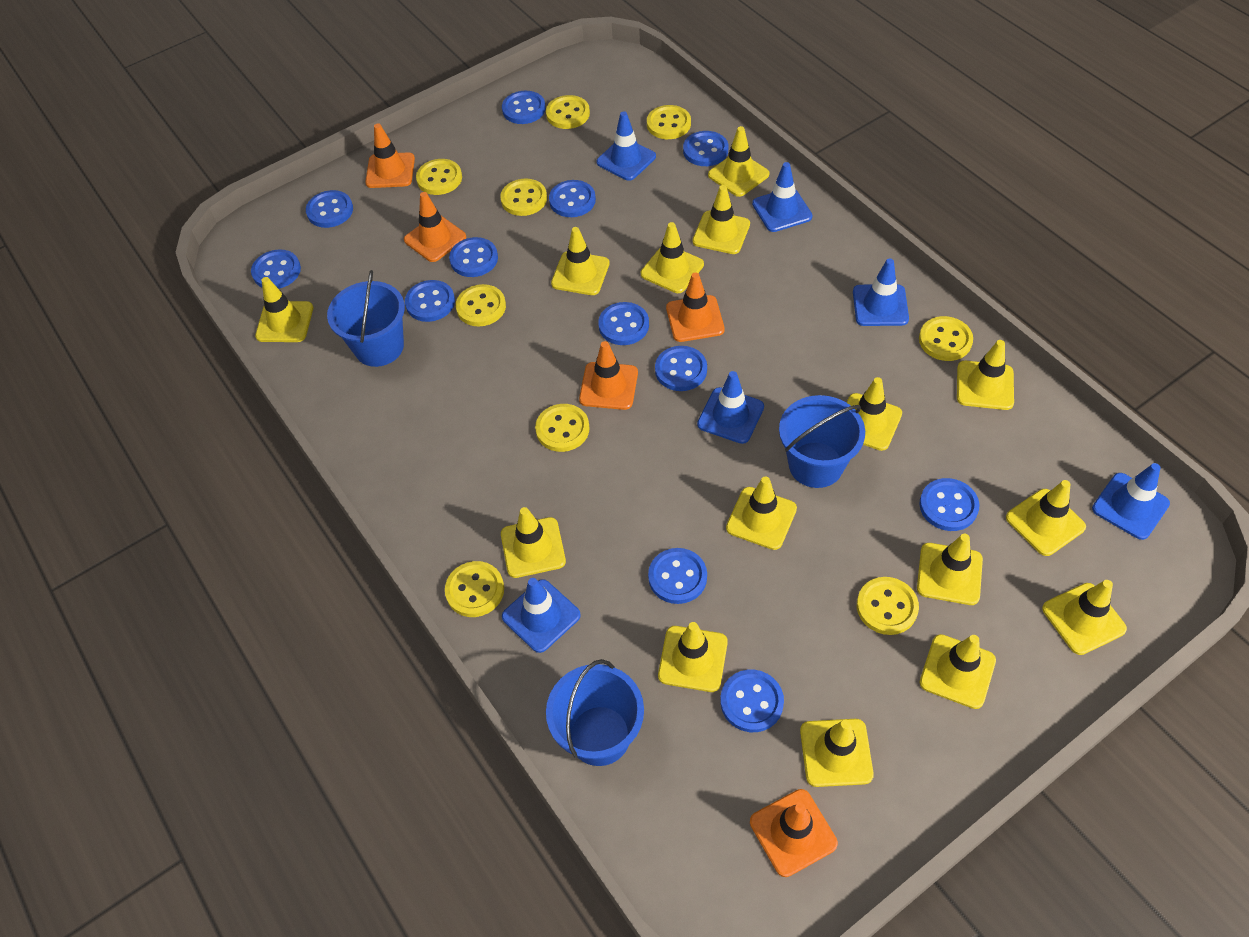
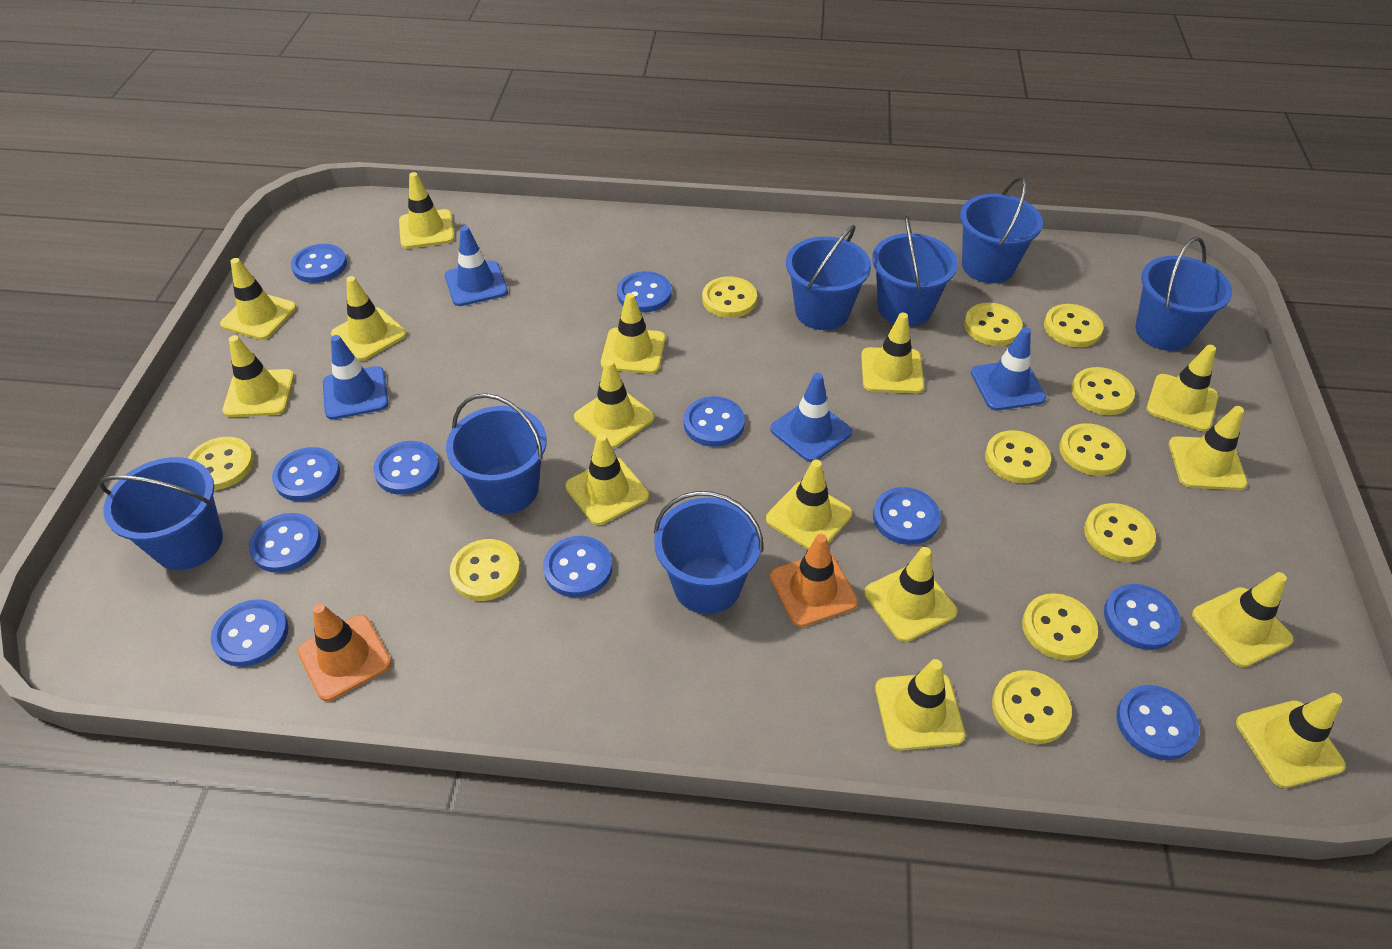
blue bucket: [327,270,405,367] [546,659,644,766] [779,395,865,488] = 3 -> [99,457,223,570] [446,393,547,514] [654,491,763,614] [786,225,871,330] [872,216,958,327] [960,177,1043,283] [1135,237,1232,351] = 7
blue button: [251,249,301,289] [306,190,353,228] [405,280,455,322] [449,237,498,277] [502,91,546,124] [549,180,596,217] [598,302,649,345] [648,548,707,604] [655,346,707,391] [683,131,728,166] [720,670,784,732] [919,478,979,531] = 12 -> [211,599,289,667] [249,513,321,573] [272,447,340,501] [291,244,347,283] [373,441,440,495] [543,536,612,597] [617,271,672,313] [684,396,745,447] [873,487,941,545] [1104,584,1181,650] [1116,685,1200,760] = 11
blue traffic cone: [502,578,581,653] [596,111,656,181] [697,371,764,444] [752,162,813,232] [853,258,909,326] [1092,463,1170,540] = 6 -> [323,335,388,420] [445,226,508,306] [770,373,852,462] [971,327,1046,410] = 4
orange traffic cone: [365,123,415,188] [404,192,466,262] [579,341,638,410] [666,272,725,342] [750,789,838,877] = 5 -> [297,603,391,701] [770,534,858,627] = 2
yellow button: [416,159,462,195] [445,561,504,617] [456,284,506,327] [500,178,547,216] [535,404,590,452] [546,95,590,129] [647,105,691,139] [857,577,919,635] [919,316,973,361] = 9 -> [188,437,254,490] [450,539,520,601] [702,276,757,318] [964,303,1023,346] [985,430,1051,483] [992,670,1072,744] [1022,593,1098,660] [1044,304,1104,347] [1059,423,1126,476] [1071,367,1135,415] [1084,503,1156,562] = 11

